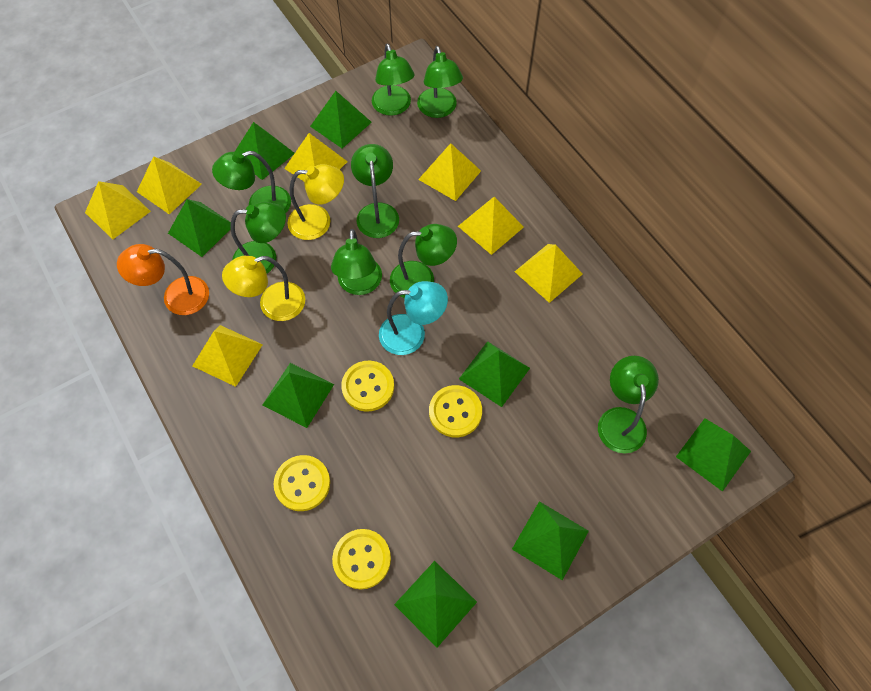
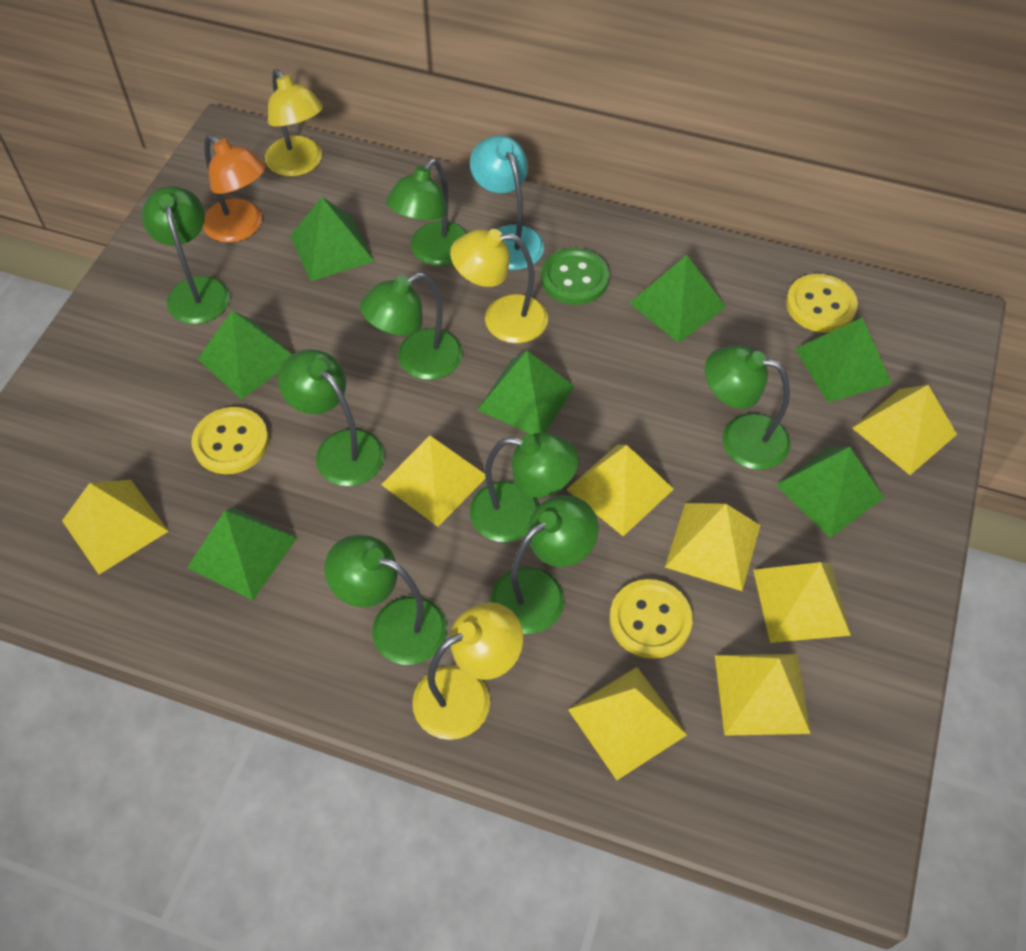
green button: none = 0 -> [541,248,609,305] = 1
green pyramid: [168,199,231,257] [235,122,295,180] [263,363,334,428] [310,91,372,148] [394,561,477,647] [459,341,530,407] [512,501,589,580] [676,418,751,492] = 8 -> [187,507,297,600] [198,310,292,399] [290,197,374,281] [477,351,575,434] [630,255,726,343] [776,447,884,538] [795,317,892,403] = 7
yellow button: [274,455,330,511] [332,529,391,590] [341,360,394,412] [429,385,482,437] = 4 -> [191,407,269,474] [609,579,693,659] [786,274,858,333] = 3
yellow lamp: [222,256,305,321] [288,164,344,240] = 2 -> [265,69,323,177] [412,602,523,740] [450,229,548,343] = 3
yellow pyramid: [85,181,151,240] [137,156,202,214] [192,325,263,387] [284,133,348,181] [418,143,481,201] [458,197,524,255] [515,244,582,303] = 7 -> [62,480,169,574] [381,436,486,527] [566,445,674,536] [568,667,687,780] [665,503,761,591] [715,654,811,736] [753,562,851,643] [852,385,957,475] = 8

